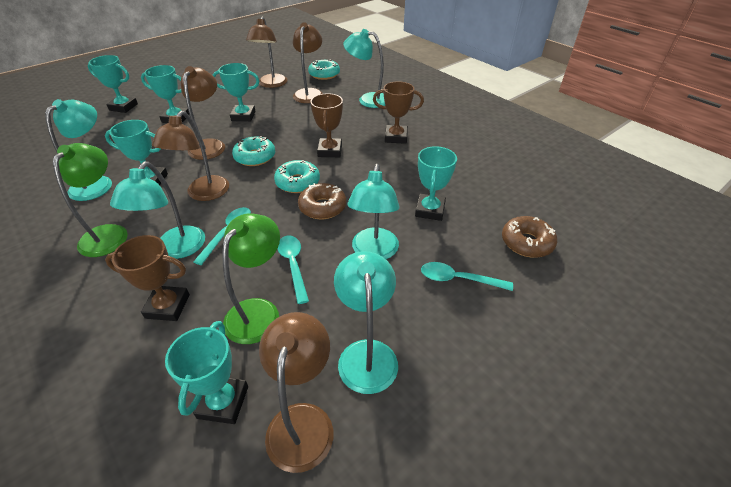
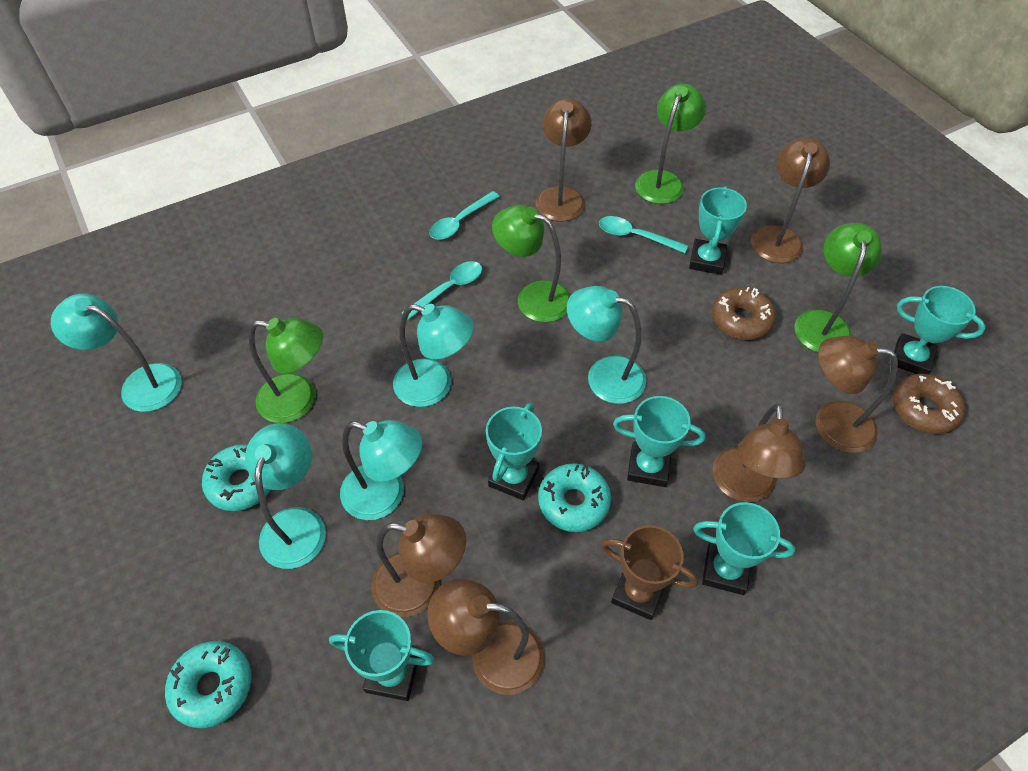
brown lamp: [152,111,229,201] [181,66,225,160] [246,17,288,88] [259,312,333,473] [293,22,323,103] = 5 -> [371,514,466,617] [427,579,544,695] [536,98,592,221] [712,403,806,502] [751,138,830,263] [815,336,898,453] = 6
brown trophy: [105,235,190,321] [310,93,343,157] [373,81,424,144] = 3 -> [601,525,698,620] = 1
green lamp: [53,143,128,257] [222,213,280,344] = 2 -> [249,318,323,423] [492,205,571,322] [635,84,706,204] [794,223,882,352] = 4

